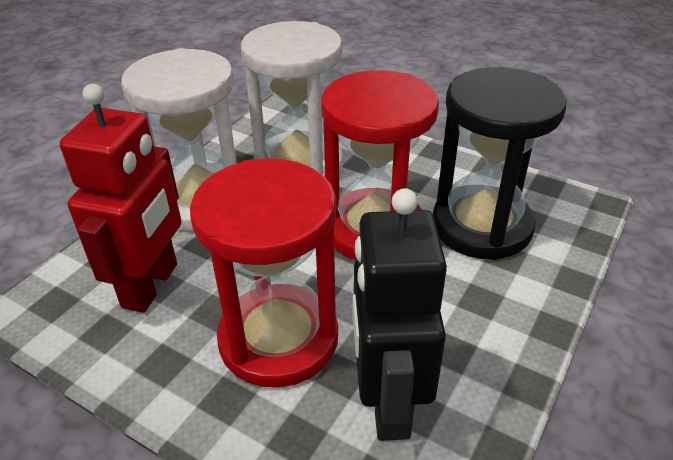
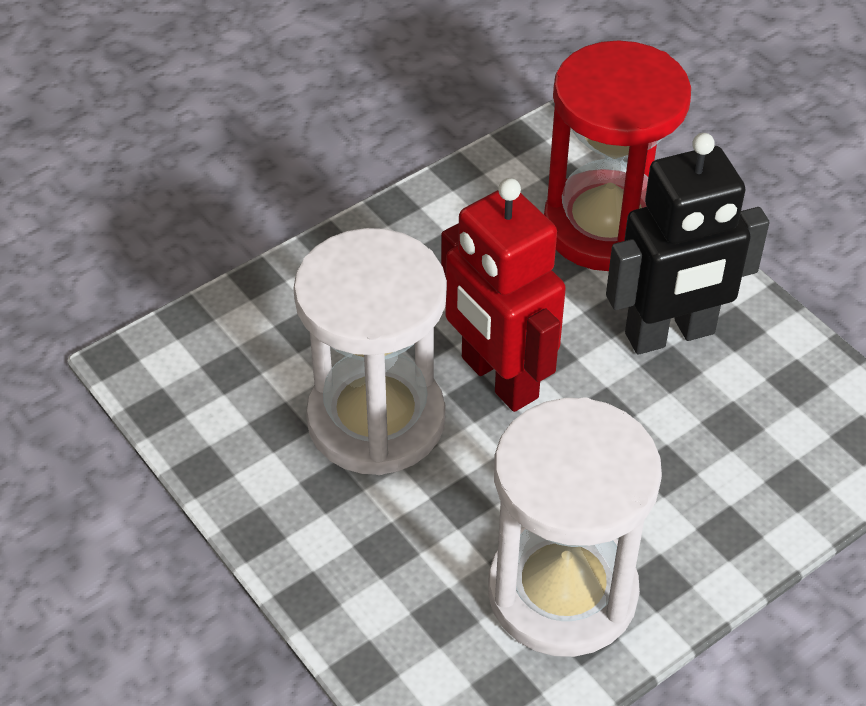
black hourglass: [433,67,567,260] = 1 -> none = 0
red hourglass: [190,159,338,388] [321,70,439,260] = 2 -> [544,40,691,271] = 1

